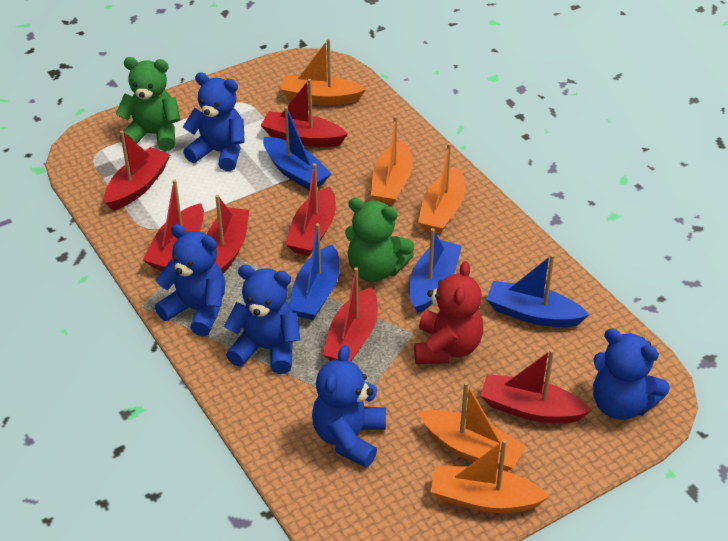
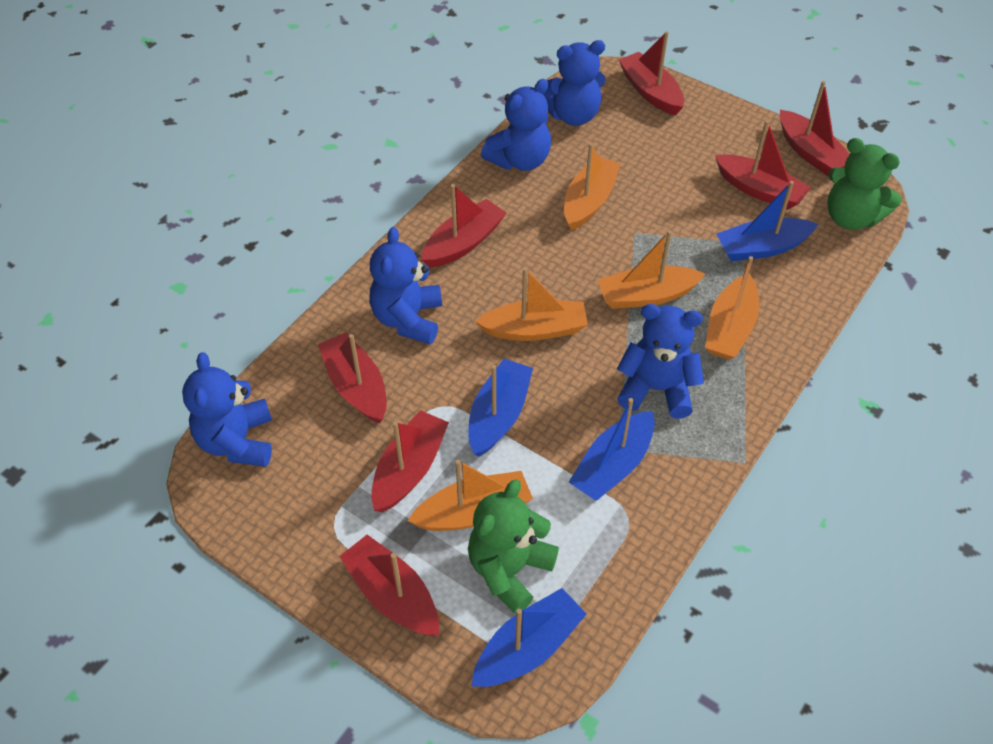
red teddy bear: [414,261,483,364] = 1 -> none = 0

